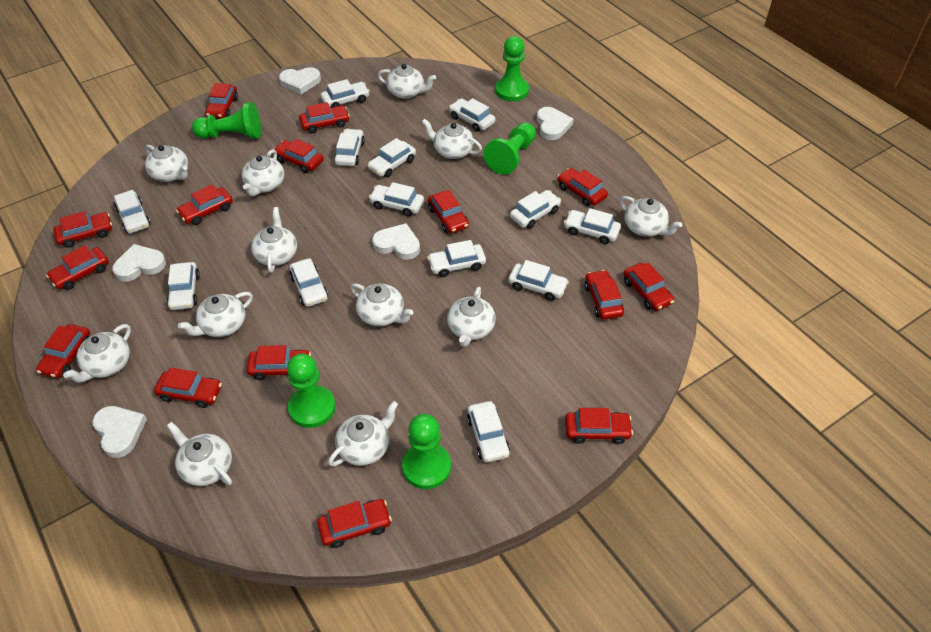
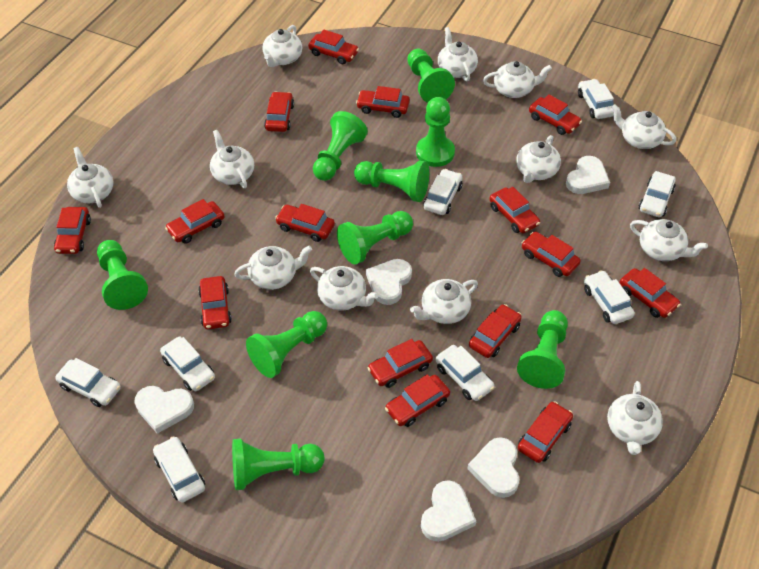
green pawn: [192,102,261,139] [287,354,335,428] [402,414,451,489] [484,122,536,175] [495,36,529,101] = 5 -> [97,240,148,310] [232,439,325,490] [246,311,327,378] [313,111,368,181] [337,211,413,264] [354,161,429,202] [407,49,455,103] [416,97,455,167] [517,310,568,389] = 9
white car: [114,190,151,233] [167,262,200,310] [289,258,328,307] [321,79,370,108] [334,128,365,166] [367,138,416,178] [369,182,424,216] [427,240,486,277] [449,98,496,132] [467,401,510,463] [508,260,569,301] [510,190,561,229] [564,208,621,244] = 13 -> [55,358,121,407] [153,436,205,503] [160,337,215,391] [423,169,462,215] [436,345,495,401] [578,79,614,119] [584,270,635,324] [639,171,676,217] = 8

